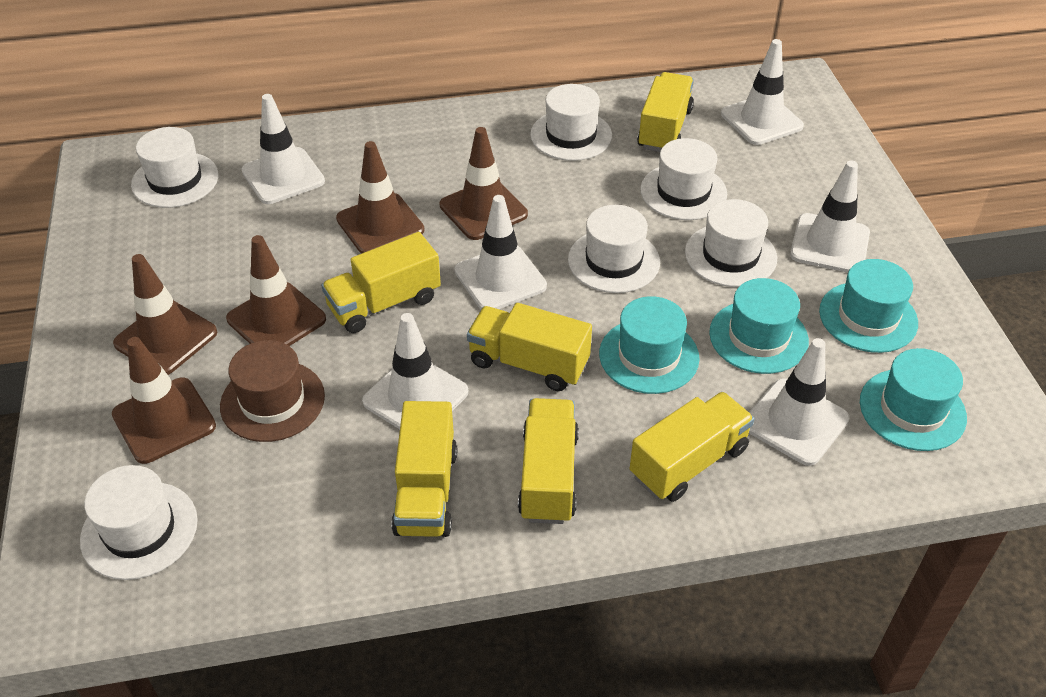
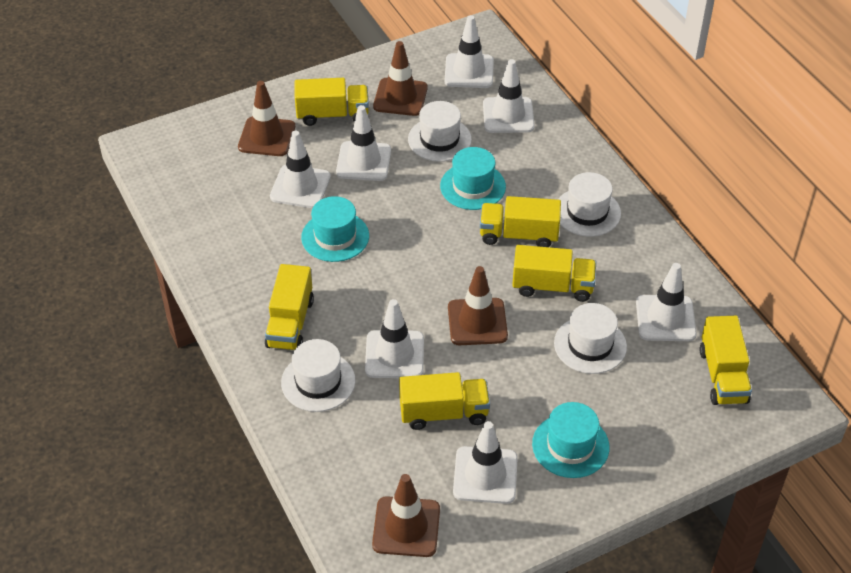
brown hat: [220,340,325,442] = 1 -> none = 0
brown traffic cone: [112,337,216,464] [113,254,217,375] [226,235,326,346] [336,141,424,254] [440,127,528,240] = 5 -> [238,81,295,156] [372,474,440,557] [373,41,428,116] [448,266,508,345] = 4
turquoise hat: [599,296,700,394] [709,278,809,374] [819,259,918,353] [860,348,967,451] = 4 -> [301,196,369,262] [440,147,506,210] [532,402,610,478] = 3
white hat: [80,465,198,580] [131,127,219,208] [530,84,612,161] [568,205,660,293] [640,138,727,220] [685,199,777,287] = 6 -> [281,339,355,412] [408,101,472,162] [554,303,627,374] [558,172,621,237] = 4
white traffic cone: [242,94,325,204] [362,313,468,429] [455,195,547,309] [721,39,804,145] [749,338,850,466] [790,161,870,273] = 6 -> [270,131,331,208] [336,105,391,181] [365,299,424,378] [444,15,494,88] [453,421,518,504] [483,59,535,133] [636,263,697,341] = 7

